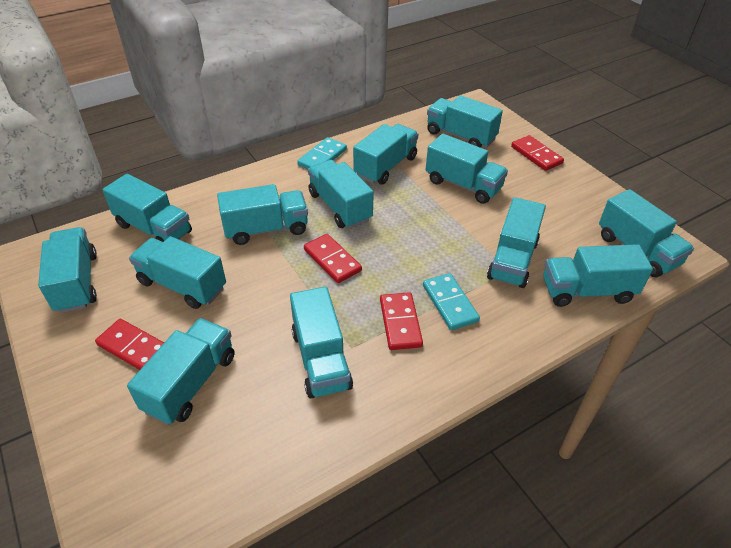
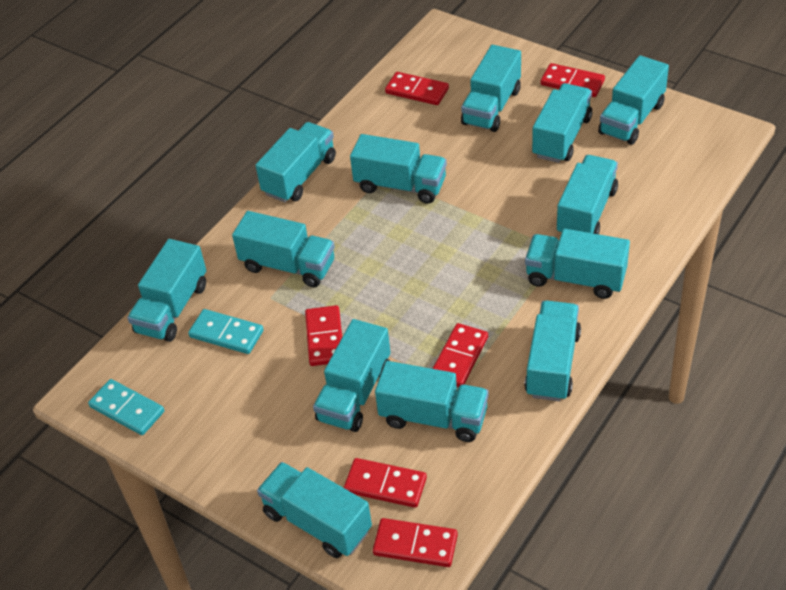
red domino: [95,319,164,370] [304,234,362,283] [380,292,423,350] [511,135,564,171] = 4 -> [305,305,342,366] [344,458,427,508] [373,518,458,567] [385,72,449,105] [433,323,488,387] [541,63,605,97] = 6

